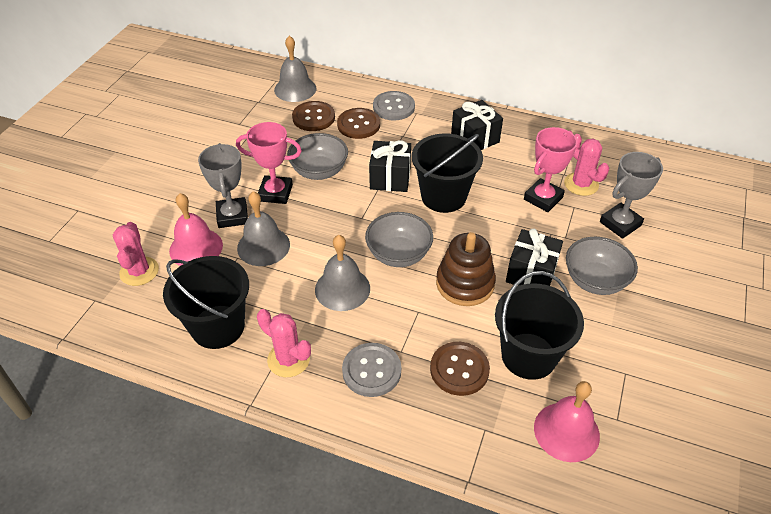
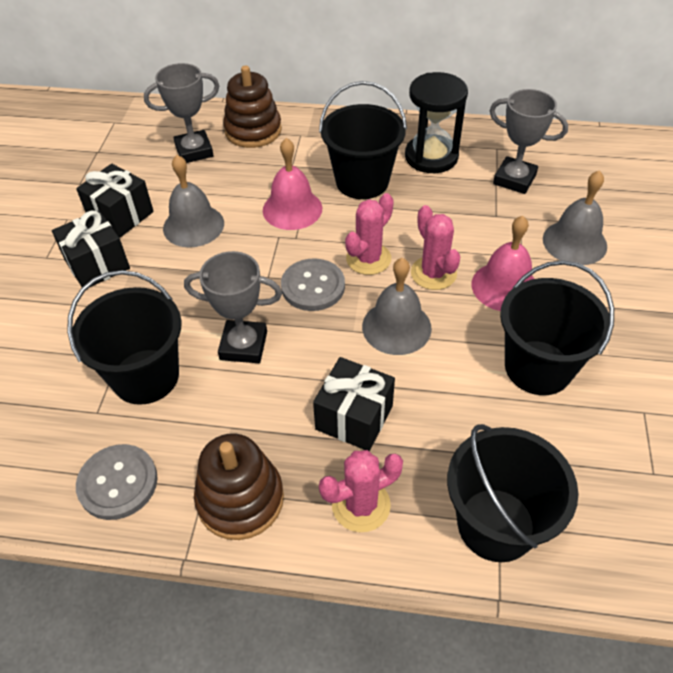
black bucket: [163,256,249,349] [412,134,483,213] [495,271,584,380] = 3 -> [67,270,182,405] [319,81,407,199] [447,424,578,562] [500,260,614,395] = 4
black hourglass: none = 0 -> [405,72,468,173] = 1
brown button: [292,101,335,131] [337,108,380,139] [430,342,490,396] = 3 -> none = 0
brown stacking toy: [436,232,496,306] = 1 -> [194,433,284,540] [223,65,282,148] = 2
grey bowl: [287,133,348,180] [365,212,433,267] [566,237,638,295] = 3 -> none = 0
grey trophy: [198,143,248,228] [600,152,663,239] = 2 -> [144,63,219,163] [184,251,282,363] [490,89,568,194] = 3
pink trophy: [236,122,302,204] [524,127,577,212] = 2 -> none = 0

